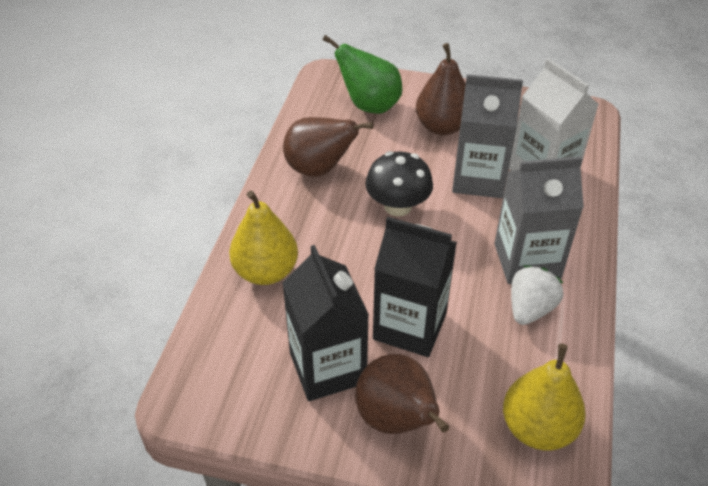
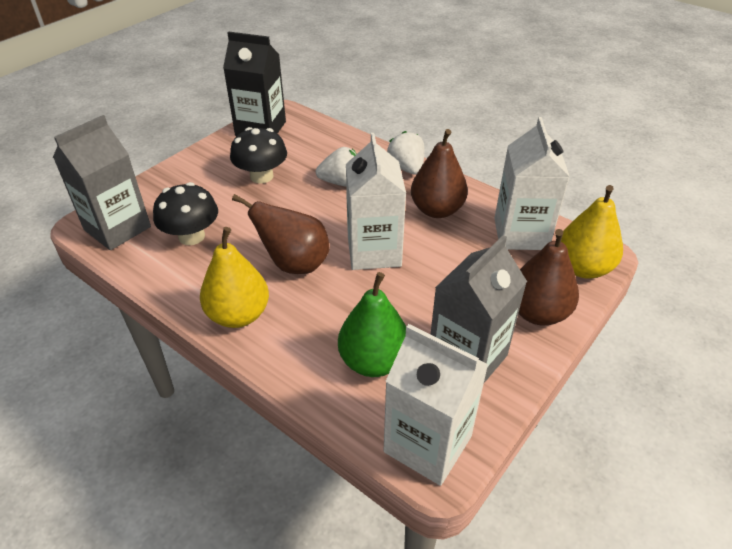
black carton: [282,245,369,401] [373,217,457,357] = 2 -> [223,31,286,136] = 1
black mushroom: [365,151,433,216] = 1 -> [153,182,218,245] [230,127,287,184] = 2
white carton: [509,58,599,171] = 1 -> [346,133,406,270] [384,324,489,486] [494,117,570,250] = 3
white strawberry: [511,265,563,325] = 1 -> [316,147,357,187] [387,131,424,174] = 2

